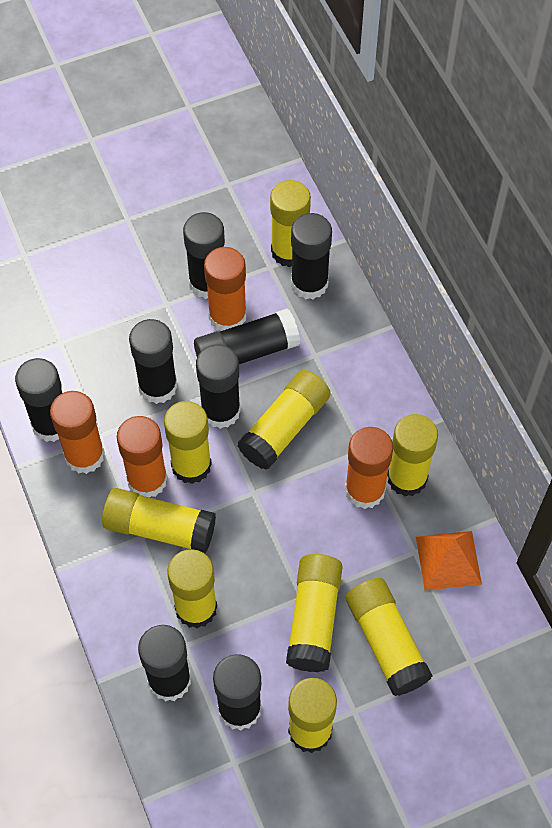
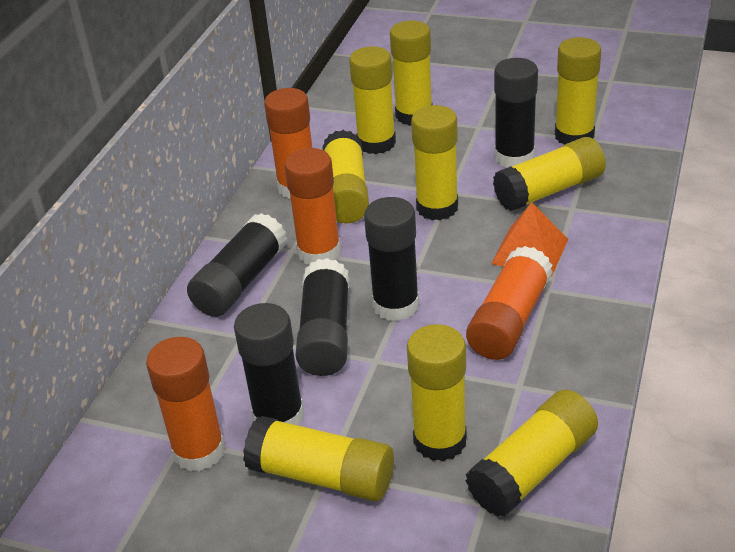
black glue stick: [15,358,62,442] [129,319,178,404] [138,625,191,702] [183,212,225,299] [194,309,300,364] [196,344,241,429] [213,654,262,730] [291,213,332,299] = 8 -> [187,213,287,317] [234,303,304,426] [296,258,350,376] [364,197,419,321] [494,58,538,168] = 5

